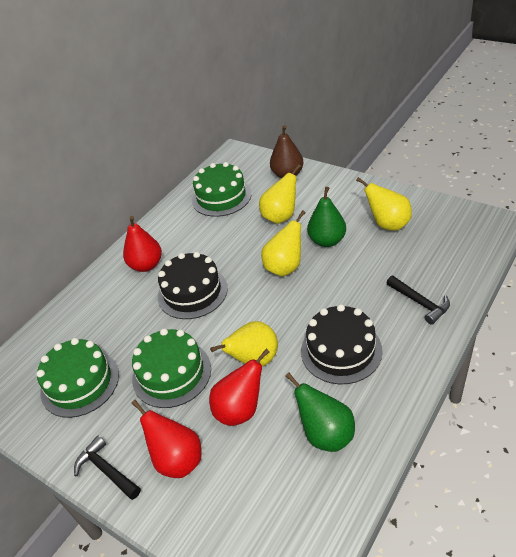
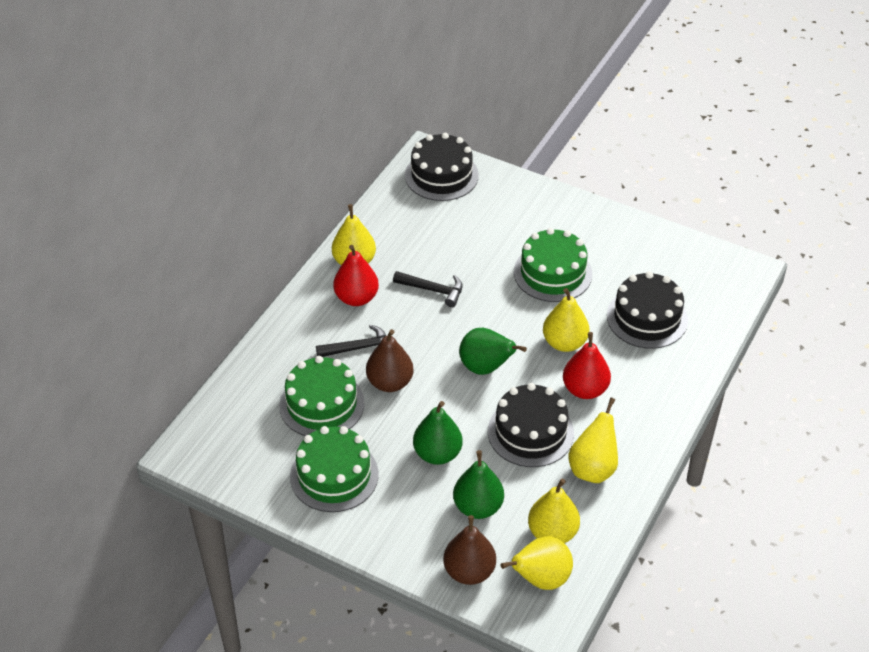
black cake: [158,252,228,319] [301,304,383,384] = 2 -> [405,133,479,201] [488,383,574,467] [607,271,688,349] = 3
brown pear: [270,125,304,178] = 1 -> [366,329,414,392] [443,515,496,585] = 2
green pear: [285,372,355,452] [307,187,346,247] = 2 -> [413,401,463,465] [453,450,504,519] [459,328,527,375] = 3
red pear: [123,216,162,272] [132,400,202,478] [209,348,270,426] = 3 -> [333,245,379,306] [563,332,611,399] = 2
yellow pear: [210,321,278,366] [259,164,301,224] [261,210,306,276] [356,177,412,231] = 4 -> [332,204,376,265] [501,536,573,590] [528,479,580,543] [543,288,590,352] [568,398,618,483] = 5

